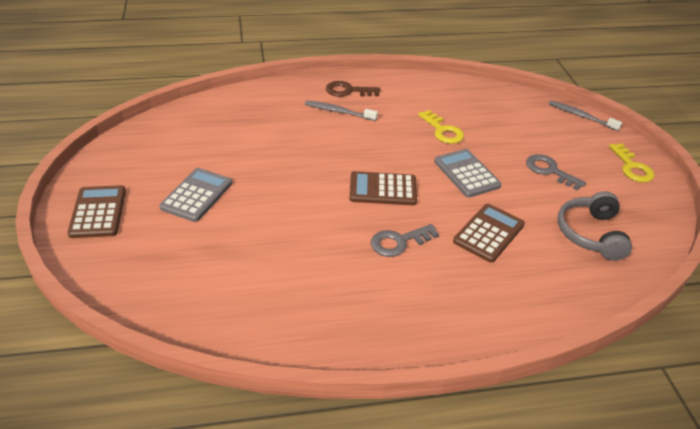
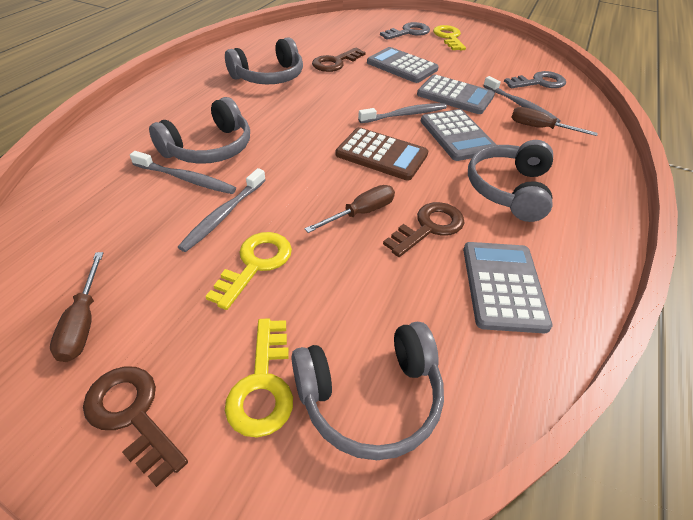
brown calculator: [67,185,126,238] [349,171,417,205] [453,204,525,263] = 3 -> [336,127,428,181] = 1
brown key: [326,81,381,97] = 1 -> [83,366,188,487] [312,48,366,72] [383,202,464,257] = 3
brown screwdriver: none = 0 -> [50,252,103,362] [305,185,395,233] [511,107,598,136] = 3
grey calculator: [159,168,232,222] [434,149,501,198] = 2 -> [367,47,439,83] [417,74,495,114] [421,109,497,161] [463,242,552,334] = 4
grey headphones: [558,191,632,261] = 1 -> [149,97,250,164] [225,37,303,84] [291,322,444,460] [468,140,553,222] = 4
grey toothbrush: [305,101,378,121] [548,100,622,131] = 2 -> [130,151,236,194] [178,168,266,252] [358,103,447,123] [483,76,561,123] = 4
yellow key: [418,110,464,144] [609,143,655,183] = 2 -> [205,232,292,310] [225,318,293,438] [433,25,466,50] = 3

